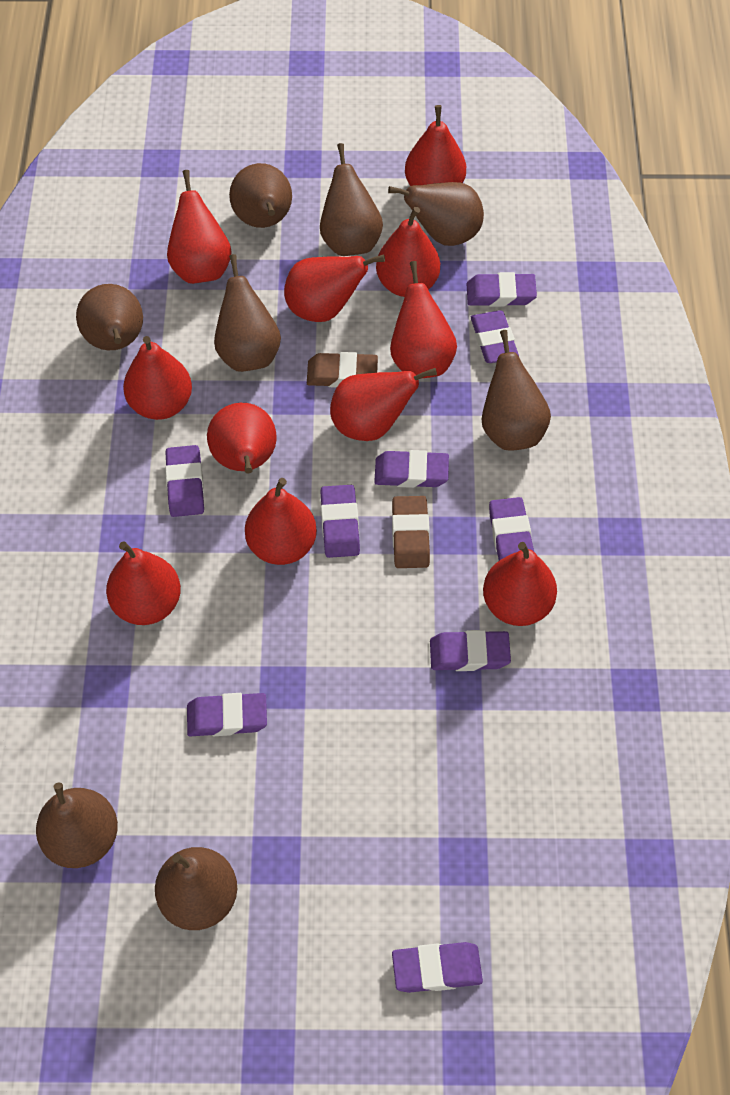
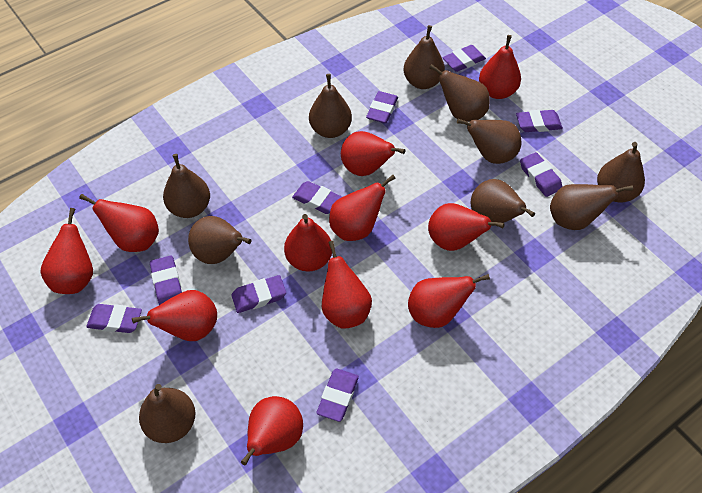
brown eraser: [307,352,378,388] [392,496,430,568] = 2 -> none = 0
brown pear: [36,782,118,868] [76,284,143,350] [155,847,237,930] [214,254,281,372] [229,163,292,228] [320,143,383,256] [388,182,484,246] [482,330,551,451] = 8 -> [139,384,196,443] [163,154,210,218] [188,216,252,264] [309,74,352,138] [404,25,445,89] [429,64,490,122] [457,119,521,164] [471,179,535,226] [550,184,633,230] [597,142,645,202] = 10

